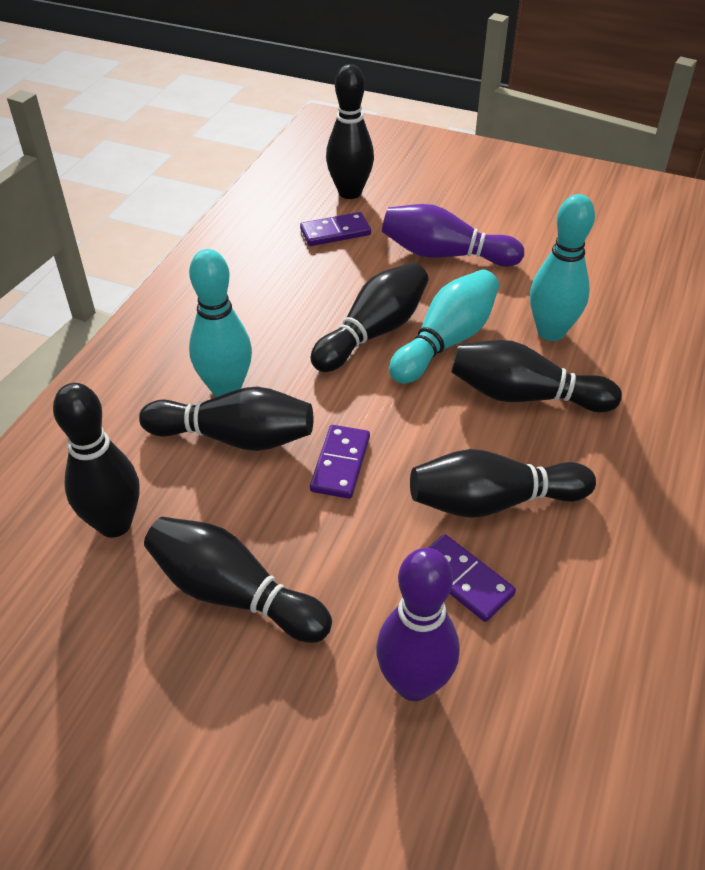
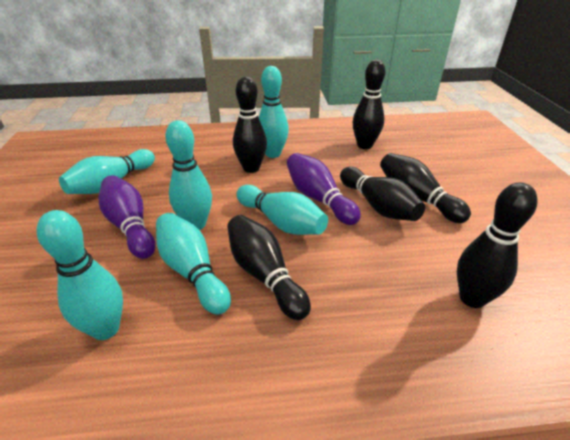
black bowling pin: [53,383,140,538] [139,386,313,451] [144,517,332,643] [310,262,428,372] [326,64,374,199] [410,449,596,518] [451,340,622,413] = 7 -> [227,215,311,320] [233,77,267,173] [340,167,425,221] [353,60,386,149] [380,153,471,223] [457,183,538,308] = 6
purple domino: [300,212,371,246] [310,425,370,499] [428,534,516,622] = 3 -> none = 0
turquoise bowling pin: [189,249,252,397] [389,270,499,384] [530,194,595,341] = 3 -> [37,210,123,340] [59,149,155,194] [156,213,231,315] [165,120,212,230] [236,185,328,235] [259,66,289,158] = 6

